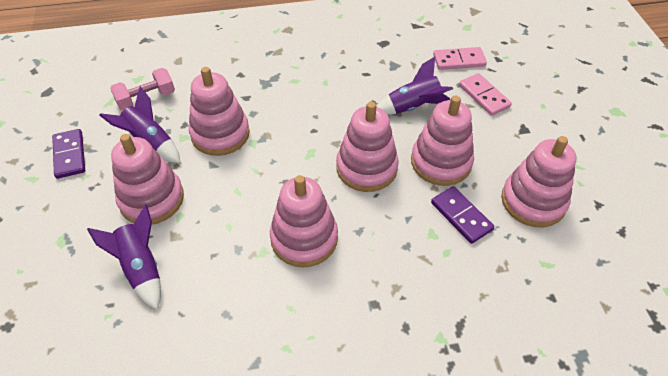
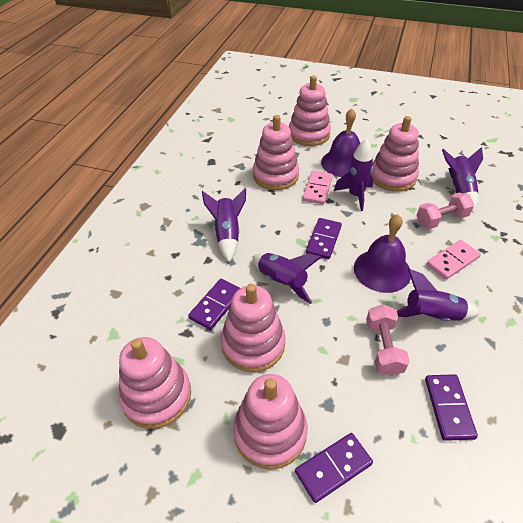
pink dumbbell: [110,68,175,110] = 1 -> [366,304,410,376] [417,193,474,229] = 2
purple bell: none = 0 -> [321,108,360,177] [354,214,411,293] = 2
purple domino: [52,129,85,179] [431,186,494,244] = 2 -> [188,279,240,330] [295,433,373,503] [306,218,342,259] [425,374,478,441] = 4
purple rocket: [87,205,161,310] [99,87,180,163] [376,57,453,115] = 3 -> [202,188,246,262] [253,253,322,304] [334,139,373,211] [397,269,480,321] [442,147,483,213] = 5

